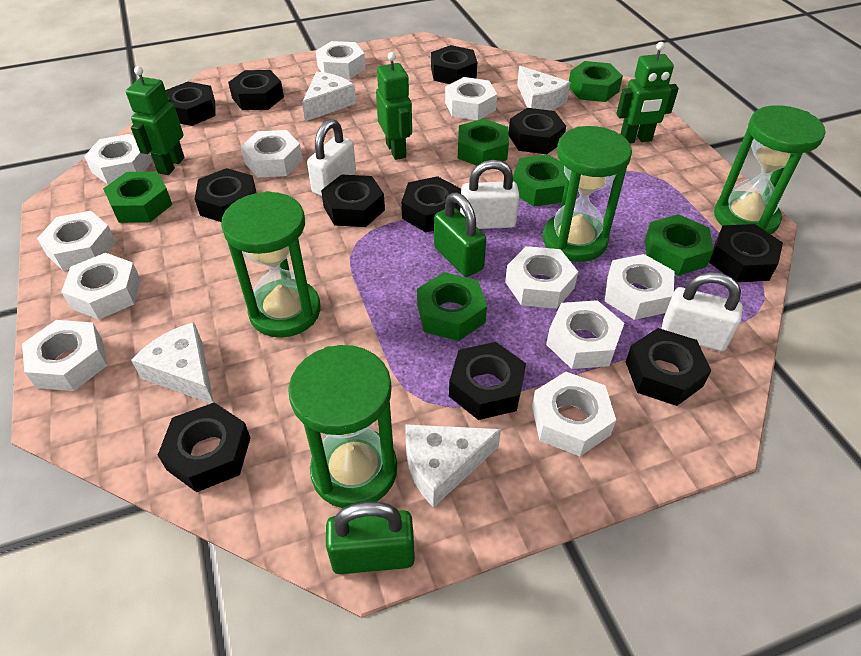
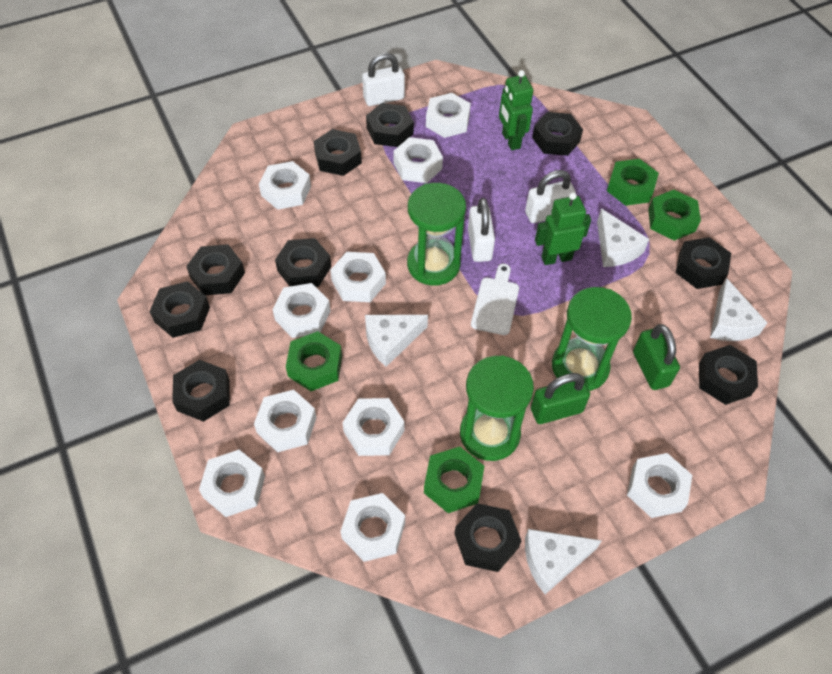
black nut: [158,402,250,492] [166,82,216,126] [195,168,257,222] [228,70,284,110] [321,174,385,227] [401,176,461,232] [431,45,477,84] [449,342,526,420] [509,108,566,154] [625,328,711,406] [709,224,783,282] = 11 -> [149,281,210,338] [172,360,230,422] [186,244,245,295] [275,238,331,287] [314,129,362,176] [366,103,414,147] [454,503,521,572] [532,112,583,156] [675,237,731,289] [699,345,758,405] = 10
green hourglass: [221,191,321,338] [288,345,397,508] [543,126,632,262] [714,105,825,234] = 4 -> [407,183,466,286] [460,355,534,461] [552,287,632,391] = 3
green nut: [103,172,173,223] [417,272,487,341] [458,118,509,166] [513,154,566,207] [569,61,623,102] [645,214,714,276] = 6 -> [286,331,342,391] [424,447,484,513] [607,159,659,206] [648,190,701,241] = 4
green robot: [126,66,185,175] [376,52,412,160] [616,42,679,143] = 3 -> [499,70,533,150] [535,192,591,265] = 2
white cutting board: none = 0 -> [471,264,519,335] = 1
white nut: [22,320,107,391] [37,211,116,271] [61,253,141,320] [84,134,152,185] [241,130,303,178] [316,41,366,79] [445,77,497,120] [505,246,578,309] [532,372,616,456] [546,300,624,369] [605,254,675,320] = 11 -> [199,450,265,517] [254,390,316,452] [259,161,311,210] [273,283,331,338] [330,252,386,302] [340,493,405,562] [342,398,405,456] [393,137,443,183] [426,93,471,138] [627,453,692,518] = 10

